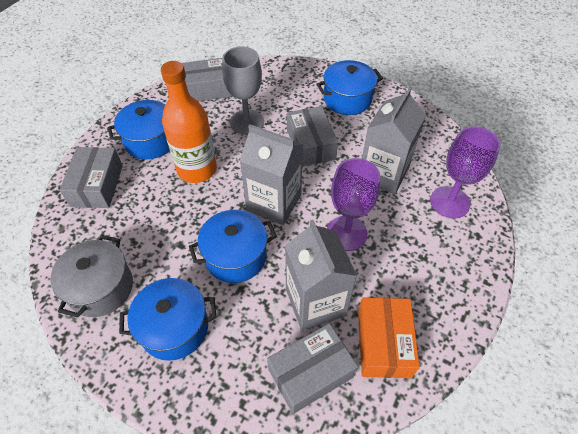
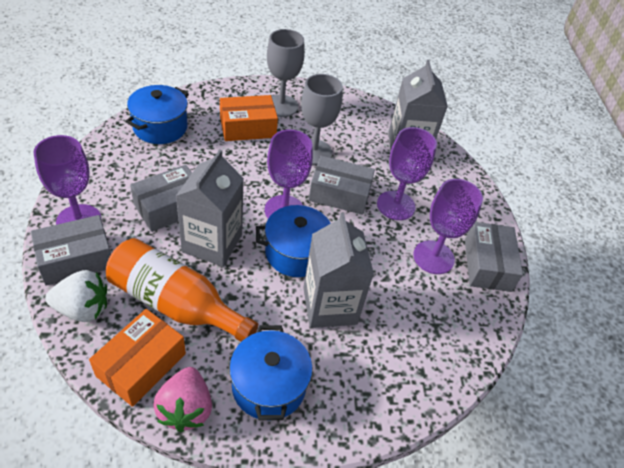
blue pot: [107,100,170,160] [119,278,217,361] [189,210,277,283] [316,60,383,115] = 4 -> [125,85,189,144] [229,325,312,421] [256,205,331,277] = 3
grey goblet: [222,46,264,135] = 1 -> [267,29,305,117] [301,74,343,165] = 2
grey pot: [50,235,133,318] = 1 -> none = 0
orange box: [358,297,420,378] = 1 -> [89,309,186,407] [220,95,278,141] = 2
pink strawberry: none = 0 -> [153,367,212,432] = 1
purple goblet: [327,158,380,251] [430,126,501,218] = 2 -> [34,135,101,225] [264,130,313,218] [377,127,437,220] [413,179,483,274] = 4
white strawberry: none = 0 -> [45,270,107,322] = 1

